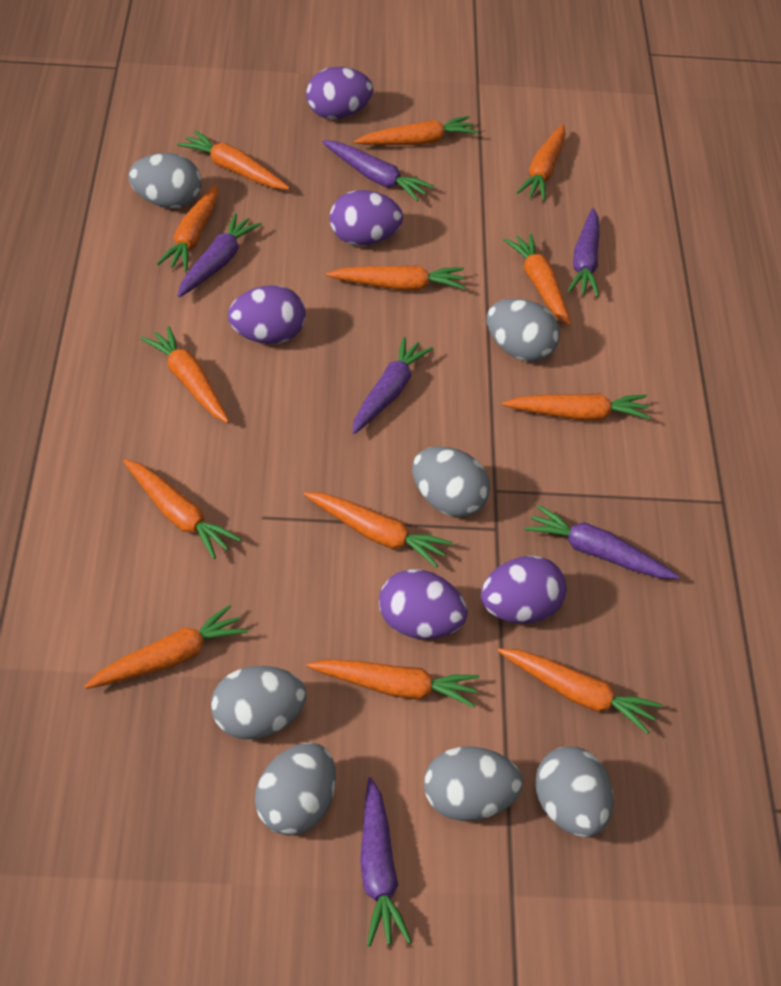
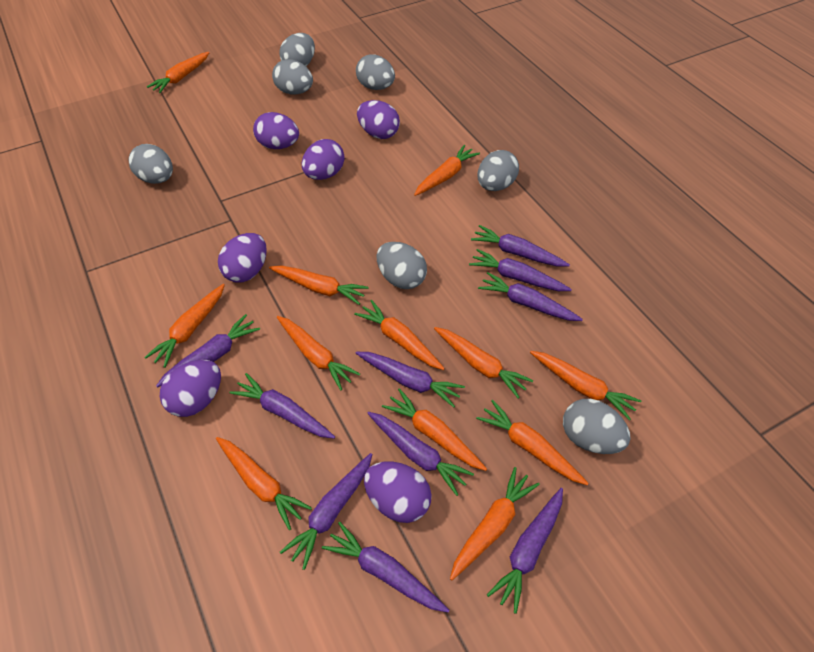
orange carrot: [84,605,248,689] [123,459,241,559] [140,326,229,423] [157,185,218,271] [177,130,290,190] [304,492,453,568] [307,659,479,708] [326,265,466,291] [354,116,478,145] [498,648,662,734] [502,393,651,420] [503,234,571,326] [516,124,566,201] = 13 -> [145,284,225,368] [147,52,210,93] [216,437,312,530] [269,265,369,305] [277,316,360,390] [354,300,445,370] [382,388,487,471] [414,145,480,196] [434,327,533,398] [450,467,540,580] [476,400,589,485] [530,351,641,420] = 12
purple carrot: [178,213,262,297] [322,140,434,201] [352,337,433,434] [360,777,412,947] [525,505,679,579] [567,208,600,297] = 6 -> [156,314,260,388] [229,373,335,439] [280,453,372,570] [322,522,449,613] [356,352,465,408] [367,412,474,496] [469,249,572,291] [471,225,570,267] [478,272,583,321] [487,488,563,614] = 10
purple egg: [228,285,306,344] [306,67,373,119] [330,190,403,245] [379,569,468,639] [481,556,567,624] = 5 -> [160,360,221,417] [218,233,267,283] [253,112,299,149] [302,139,345,180] [357,100,400,139] [364,461,432,523] = 6

